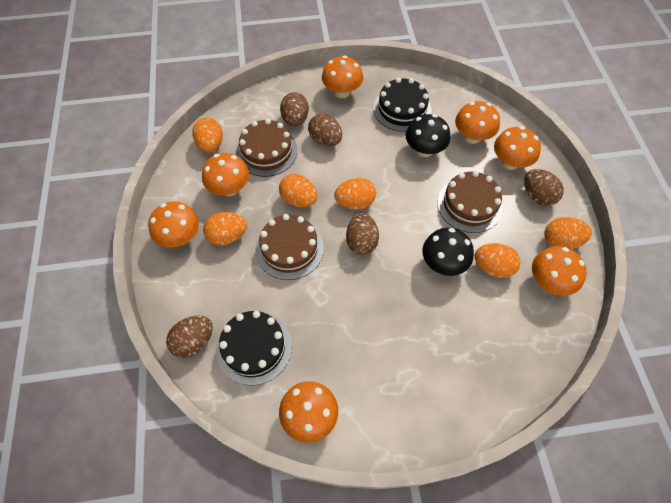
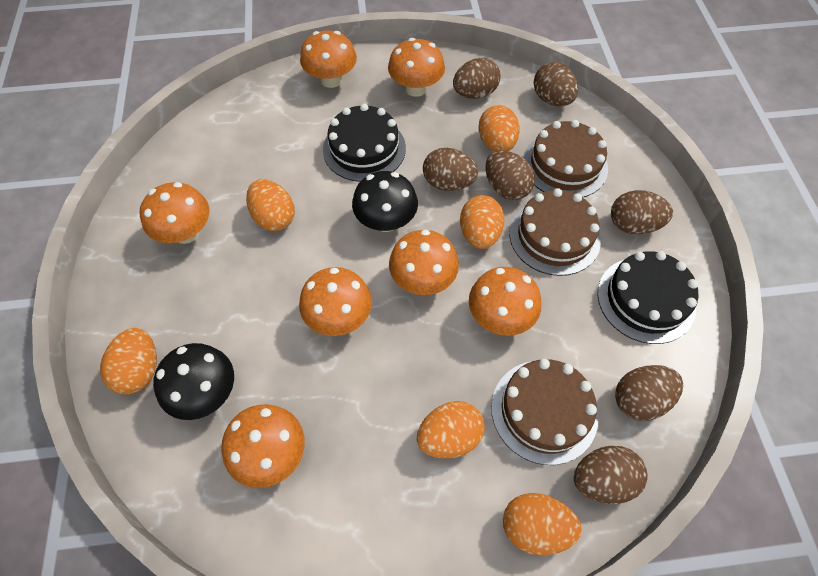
brown egg: [166,316,213,358] [280,92,309,127] [308,114,342,146] [346,213,379,255] [524,169,564,206] = 5 -> [423,148,478,191] [453,58,501,99] [485,151,535,200] [534,62,578,106] [574,446,648,504] [611,190,673,234] [615,365,683,421] = 7

